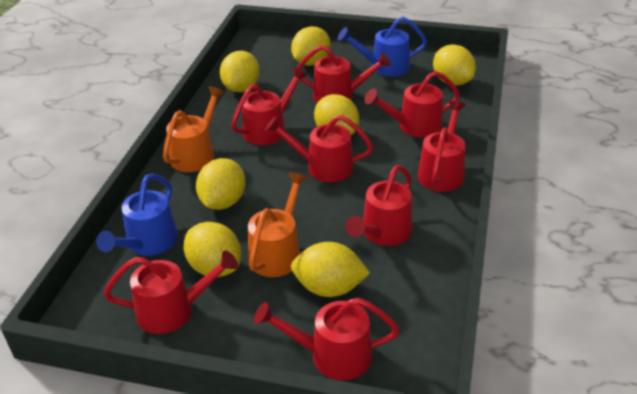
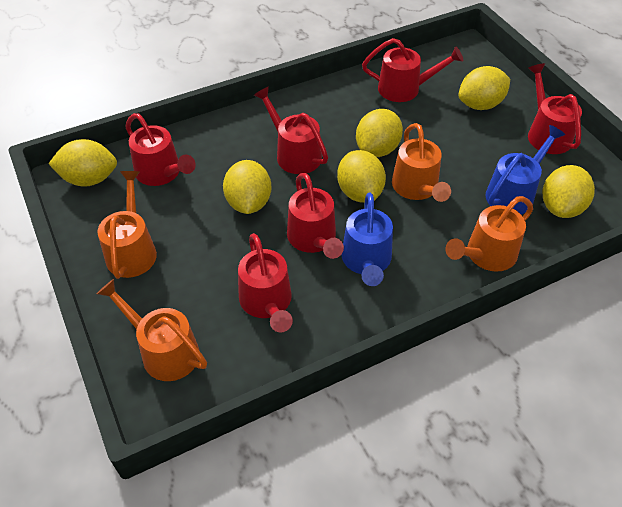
orange watering can: [163,86,225,172] [248,172,308,277] = 2 -> [97,171,157,279] [97,279,207,381] [392,123,451,202] [446,196,533,272] = 4
red watering can: [104,251,238,334] [231,67,307,145] [254,298,400,380] [265,115,373,182] [297,45,391,103] [345,165,412,246] [365,71,460,137] [418,100,466,192] = 8 -> [126,113,196,186] [238,233,293,333] [254,86,328,174] [287,173,344,259] [362,38,463,102] [528,63,582,154] = 6
yellow lemon: [183,222,241,277] [196,158,245,210] [220,51,260,92] [291,26,331,66] [291,242,370,297] [314,94,359,135] [433,44,476,86] = 7 -> [48,139,117,187] [223,160,271,214] [337,150,386,203] [356,109,403,157] [459,66,510,110] [543,165,595,218] = 6

